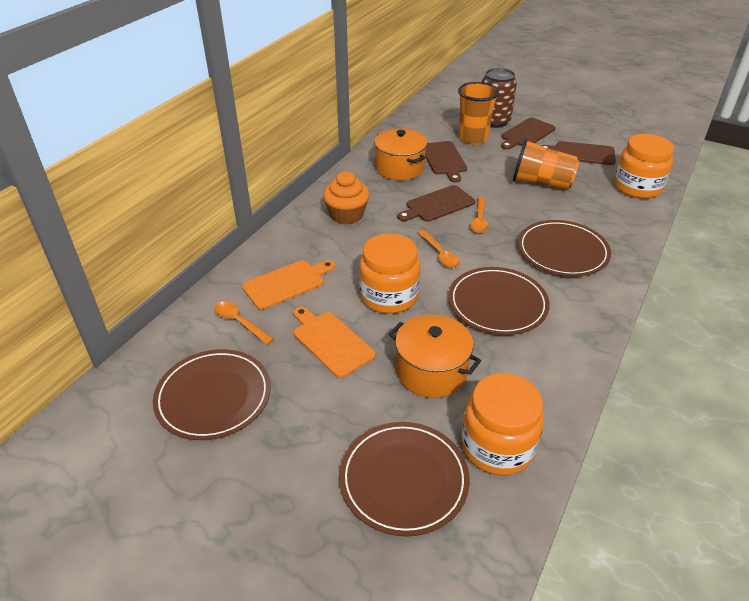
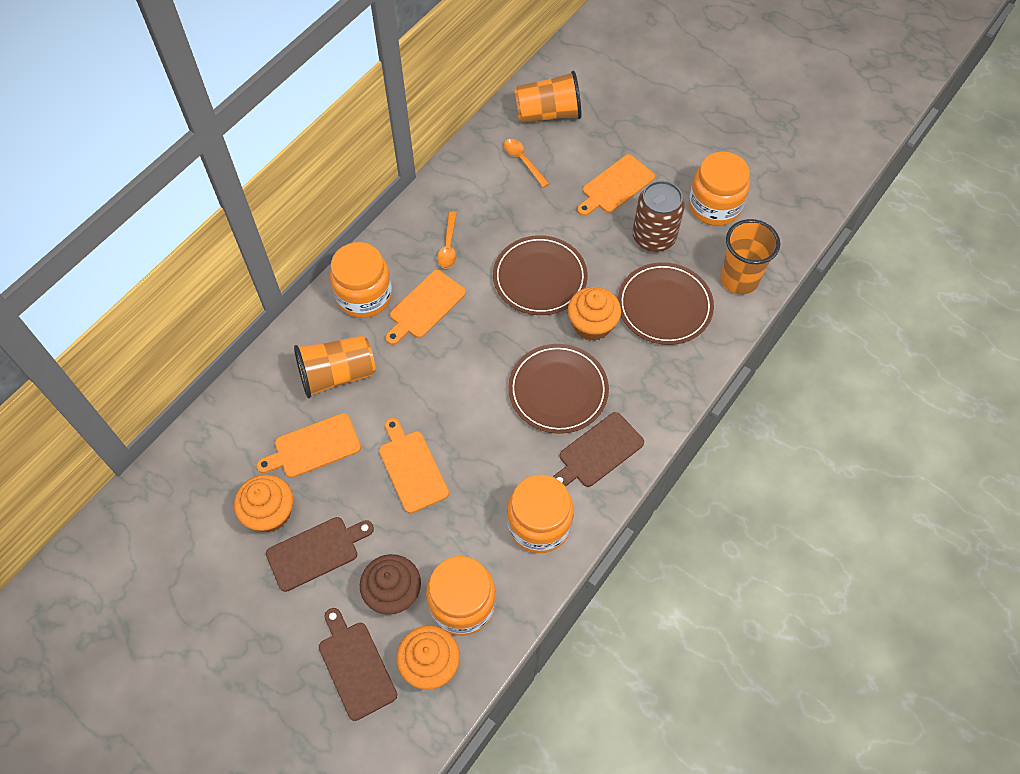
brown cupcake: none = 0 -> [360,554,421,615] = 1
brown cutting board: [398,185,475,222] [425,141,467,183] [501,118,555,150] [541,141,616,165] = 4 -> [266,517,374,592] [319,608,397,721] [553,412,644,487] = 3
brown plate: [153,349,271,440] [339,422,470,537] [449,267,550,335] [518,220,611,276] = 4 -> [493,235,588,315] [508,344,609,434] [618,262,714,345] = 3
orange cup: [458,82,499,145] [513,139,580,190] = 2 -> [294,335,376,399] [514,71,581,123] [720,219,780,294] = 3
orange cupcake: [323,171,370,224] = 1 -> [234,474,293,533] [396,625,460,690] [568,287,621,341] = 3
orange cutting board: [242,260,335,310] [293,307,375,378] = 2 -> [256,413,361,478] [379,418,449,513] [385,270,466,345] [577,154,655,216] = 4
orange jar: [359,233,420,314] [461,373,544,475] [614,134,674,199] = 3 -> [330,242,392,318] [426,556,496,636] [507,475,574,553] [689,151,750,226] = 4
orange pot: [374,128,427,181] [389,314,481,398] = 2 -> none = 0
orange spoon: [214,301,274,345] [418,230,460,268] [470,197,489,233] = 3 -> [437,211,457,269] [504,139,549,188] = 2

